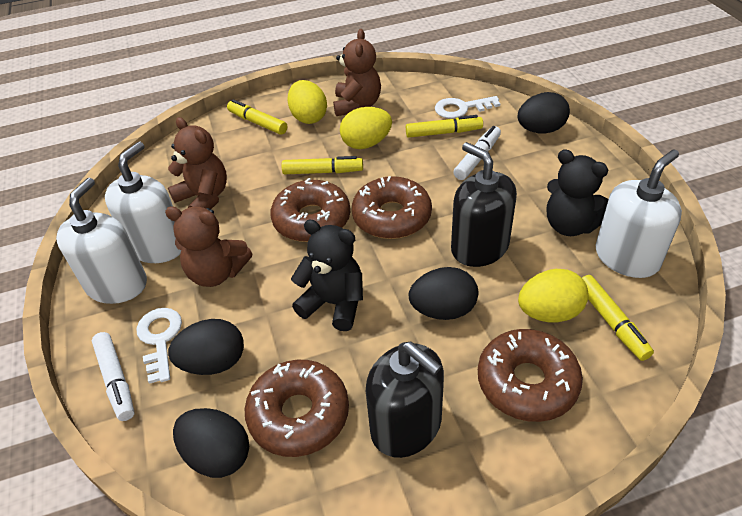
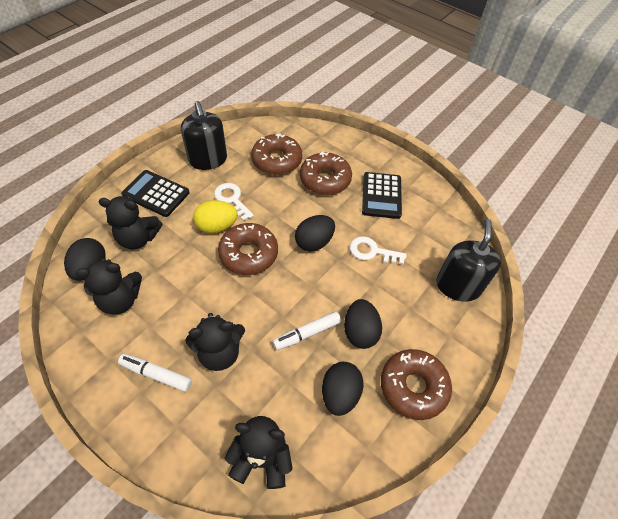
black calculator: none = 0 -> [121,170,190,217] [362,172,402,219] = 2
black teddy bear: [291,220,363,331] [547,149,609,236] = 2 -> [76,258,142,315] [99,196,162,249] [186,313,245,371] [225,416,293,489] = 4
brown teddy bear: [165,206,252,287] [168,117,227,209] [333,29,381,116] = 3 -> none = 0
white soap dispenser: [56,178,147,304] [105,142,181,263] [595,149,682,278] = 3 -> none = 0
yellow egg: [287,80,327,124] [340,107,392,149] [518,269,589,322] = 3 -> [193,200,237,233] = 1
yellow marker: [227,99,287,135] [282,156,363,174] [406,115,483,138] [582,275,654,361] = 4 -> none = 0

